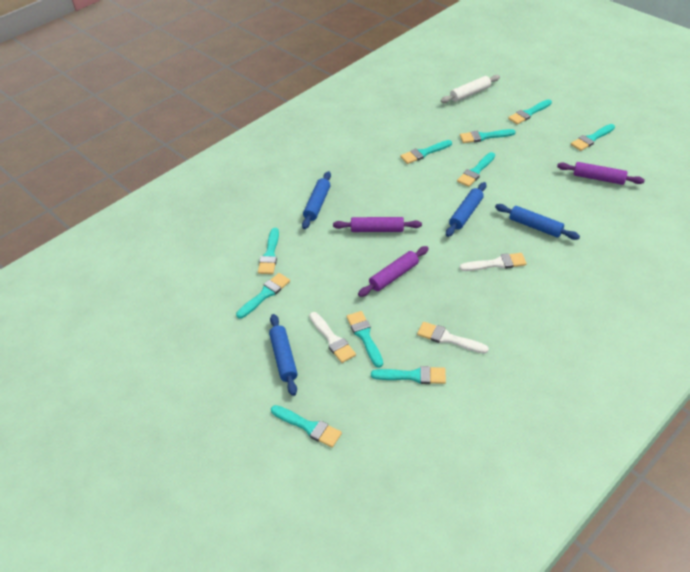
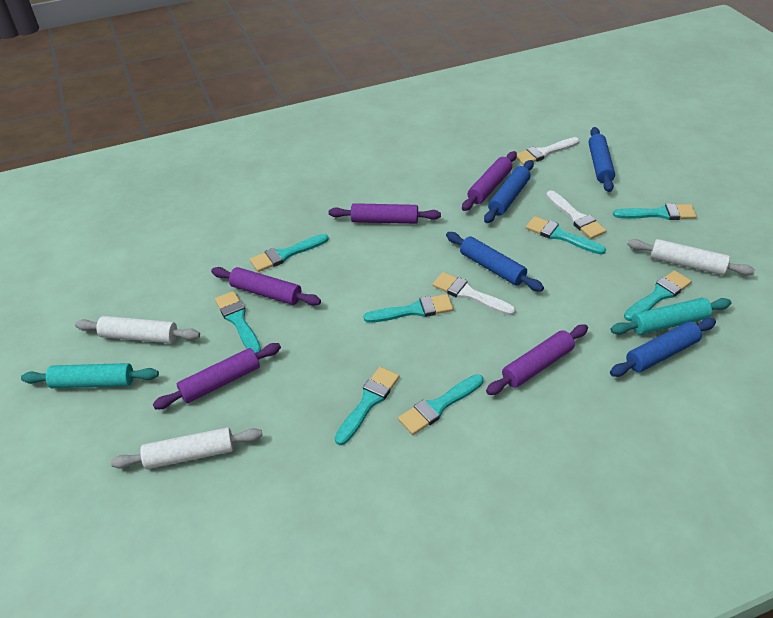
purple rolling pin: [333,217,422,232] [358,246,429,297] [557,162,645,185] = 3 -> [153,343,281,409] [211,267,321,306] [329,203,441,224] [462,151,517,211] [486,324,588,395] = 5
turquoise brush: [236,273,290,319] [258,228,279,274] [271,405,342,448] [346,311,383,368] [371,366,446,384] [400,140,452,164] [457,152,495,187] [460,129,516,143] [508,99,552,125] [571,124,615,151] = 10 -> [215,291,261,354] [250,234,329,272] [335,367,399,445] [364,294,453,323] [398,374,483,435] [526,216,606,255] [613,203,697,220] [624,270,692,321] = 8
turquoise rolling pin: none = 0 -> [21,363,159,388] [611,298,731,335] = 2
white rolling pin: [440,75,500,103] = 1 -> [75,316,200,344] [111,427,262,469] [627,239,755,275] = 3

